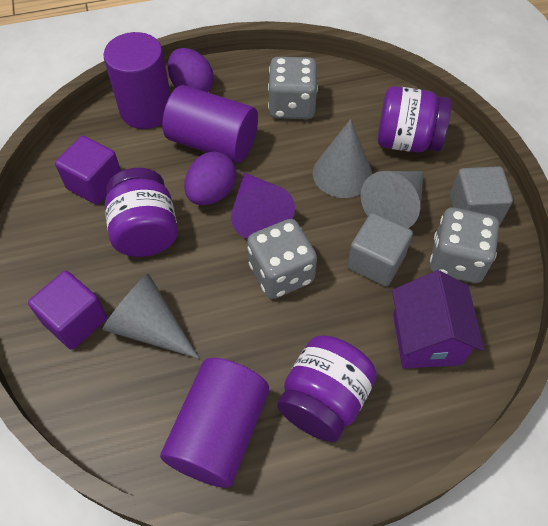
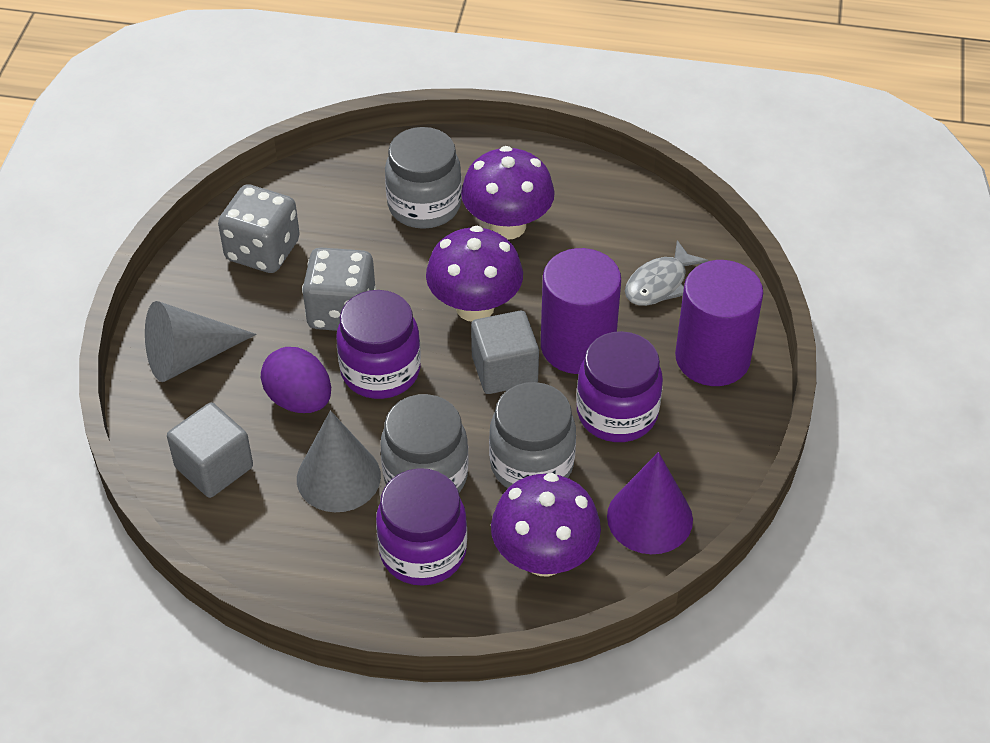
grey cone: [102,274,199,359] [313,119,372,198] [361,171,424,228] = 3 -> [145,301,256,382] [297,411,381,512] = 2
grey dice: [247,219,317,299] [268,57,318,119] [430,207,499,283] = 3 -> [218,184,300,273] [302,247,376,331] = 2
grey fish: none = 0 -> [625,240,709,306] = 1
grey jar: none = 0 -> [380,394,469,493] [385,127,462,229] [489,382,576,488] = 3
purple cube: [28,271,107,350] [55,136,121,205] = 2 -> none = 0
purple cylinder: [103,32,171,129] [160,358,269,488] [162,85,258,163] = 3 -> [541,248,621,374] [675,260,763,386] = 2
purple egg: [168,48,214,92] [184,152,237,205] = 2 -> [261,347,331,413] = 1
purple house: [392,270,484,368] = 1 -> none = 0
purple mushroom: none = 0 -> [426,226,523,322] [461,146,555,240] [491,473,601,577] = 3

